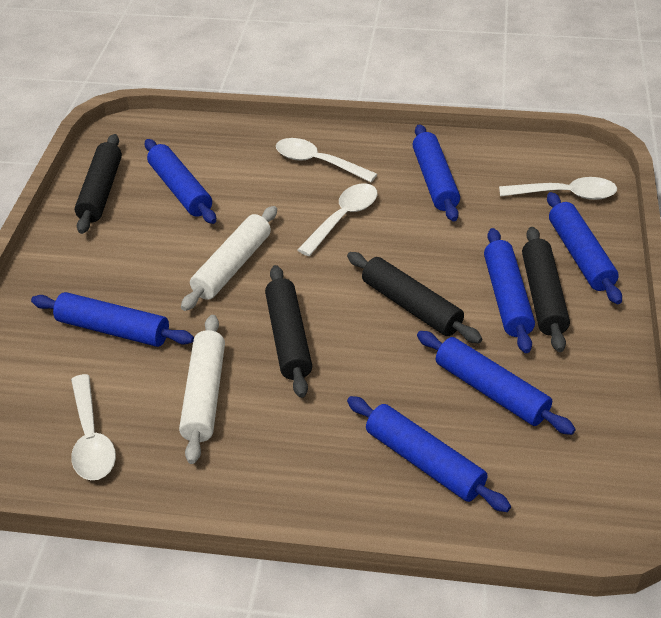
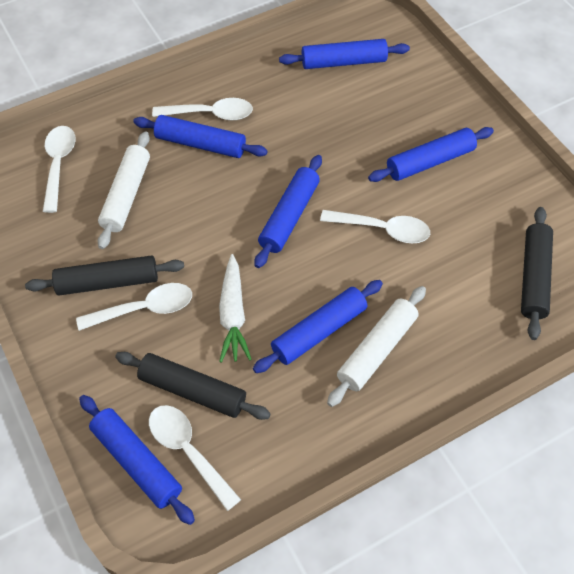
black rolling pin: [75,134,122,234] [265,265,312,398] [347,252,482,343] [522,227,570,352] = 4 -> [25,255,184,296] [115,352,271,420] [521,207,553,340] = 3
blue rolling pin: [31,292,194,347] [145,139,216,224] [347,396,511,512] [412,124,460,221] [417,331,576,435] [484,228,535,353] [547,192,622,304] = 7 -> [79,395,195,525] [133,115,268,158] [253,280,383,373] [255,155,322,268] [279,39,410,69] [368,127,494,182] = 6
white carrot: none = 0 -> [219,254,252,363] = 1
white spoon: [71,374,116,480] [276,138,377,182] [297,183,378,256] [499,177,617,200] = 4 -> [43,126,75,213] [76,283,192,331] [149,405,241,511] [152,98,253,120] [320,210,430,243] = 5

